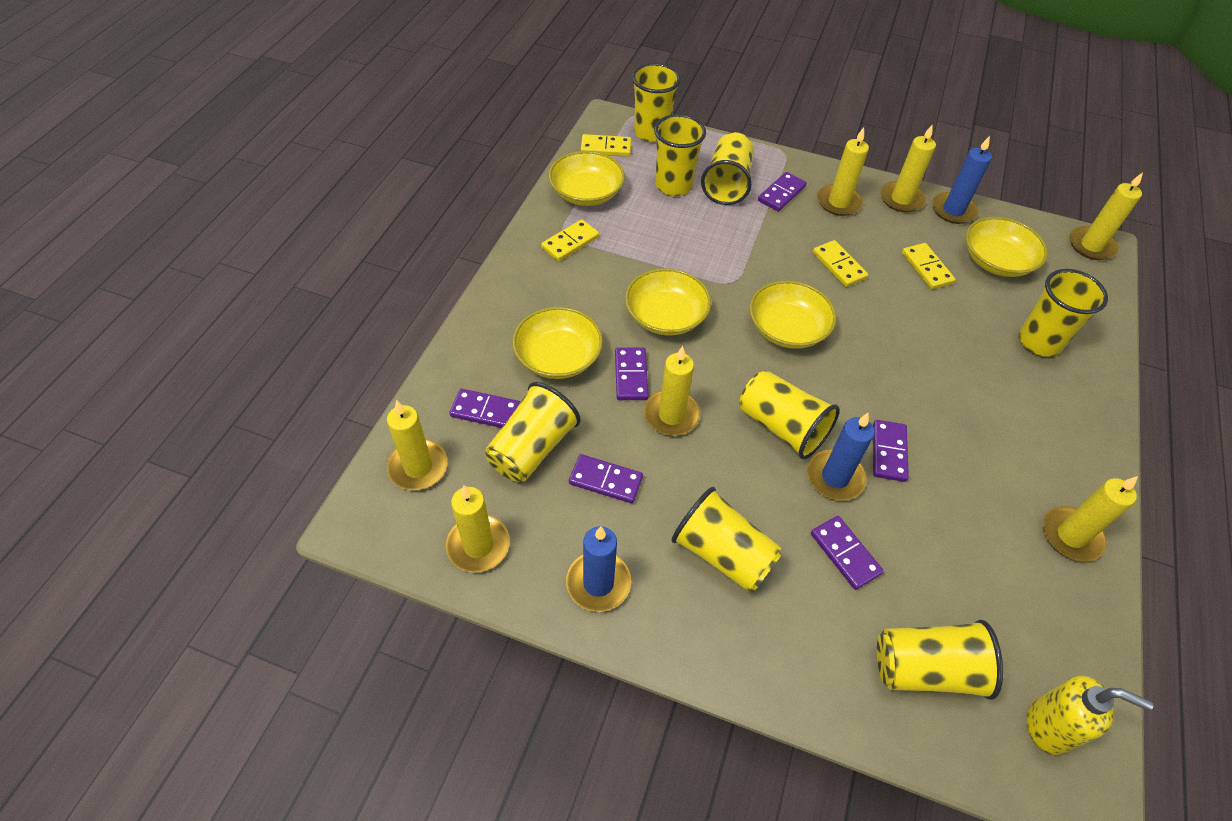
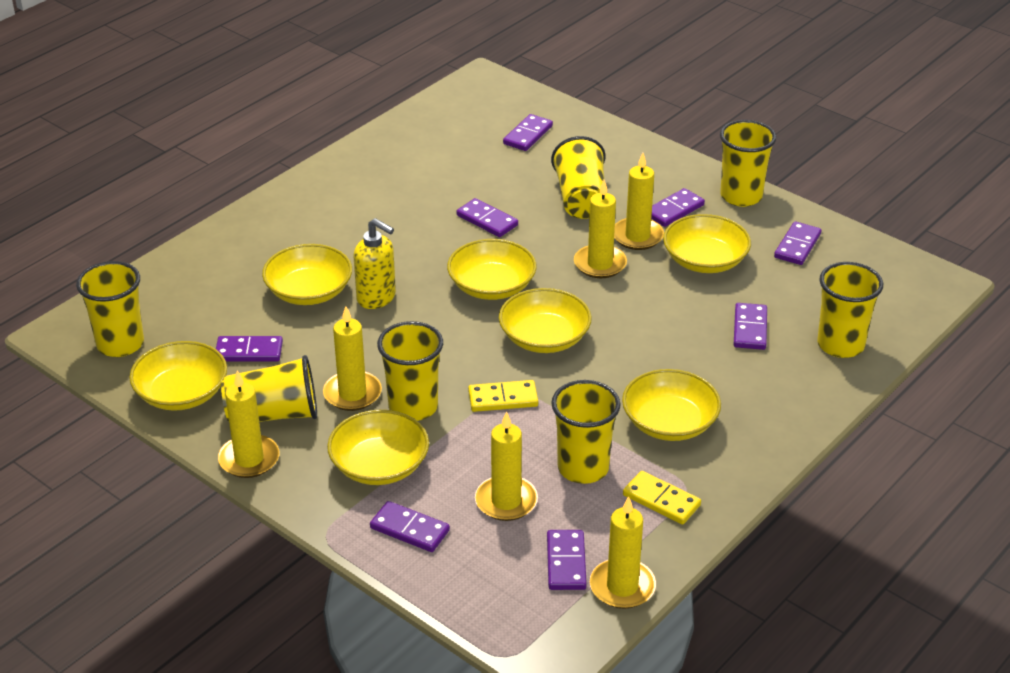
blue candle: [566,526,631,612] [807,413,875,501] [932,136,992,224] = 3 -> none = 0
purple domino: [449,389,520,428] [569,454,643,503] [615,348,649,400] [758,172,807,212] [811,516,884,590] [873,420,909,482] = 6 -> [216,336,283,362] [370,501,450,552] [457,198,518,237] [503,114,553,151] [547,530,587,590] [651,188,705,227] [734,303,767,350] [774,221,822,265] = 8
yellow bowl: [512,307,603,379] [549,151,625,206] [625,268,711,336] [750,280,836,349] [966,217,1048,277] = 5 -> [129,341,227,411] [262,244,352,305] [327,410,429,485] [447,239,537,300] [499,288,592,353] [622,369,721,441] [663,214,751,273] = 7
yellow candle: [387,400,448,490] [446,485,510,572] [644,346,700,436] [817,127,869,216] [880,124,936,212] [1043,476,1138,562] [1070,172,1143,260] = 7 -> [218,370,279,478] [323,306,382,411] [475,411,538,521] [574,180,627,278] [590,496,656,609] [614,153,664,250] = 6
yellow cup: [485,382,581,482] [632,63,681,142] [654,114,706,196] [672,487,782,592] [701,132,754,205] [740,370,840,459] [877,620,1003,700] [1019,269,1108,357] = 8 -> [76,261,144,357] [221,355,317,422] [377,321,443,421] [551,136,606,219] [551,380,621,484] [720,120,776,207] [817,262,883,358] = 7
yellow domino: [541,219,599,261] [581,134,631,157] [813,240,868,287] [902,243,956,289] = 4 -> [468,380,538,412] [623,471,701,524] = 2

